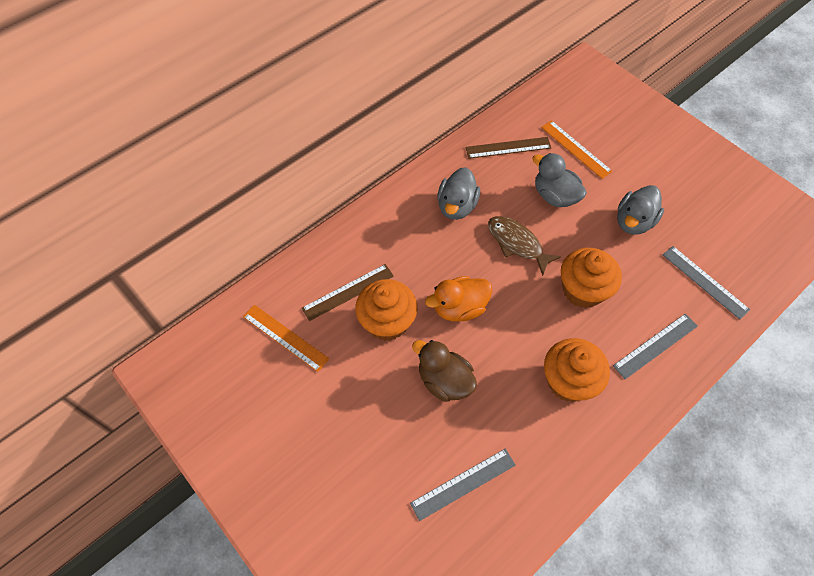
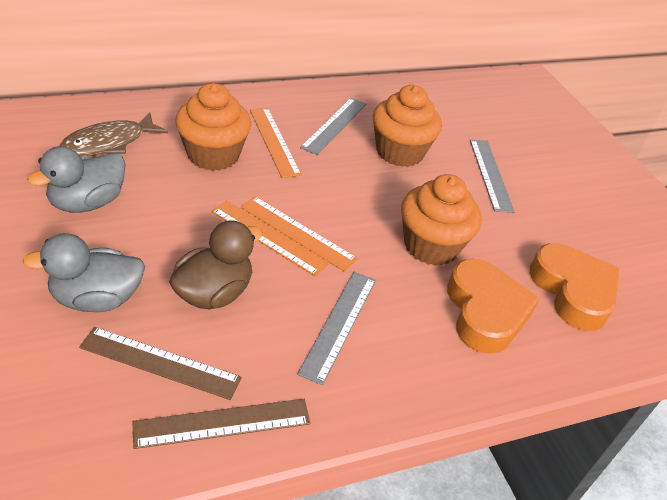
grey duck: [437,167,480,220] [532,153,587,207] [617,185,664,235] = 3 -> [22,233,145,312] [27,146,126,213] = 2
orange duck: [425,276,492,322] = 1 -> none = 0
orange heart: none = 0 -> [447,259,540,354] [530,243,619,331] = 2
orange ruler: [243,305,329,372] [541,120,613,179] = 2 -> [211,200,330,277] [240,196,358,271] [250,108,302,178] = 3

